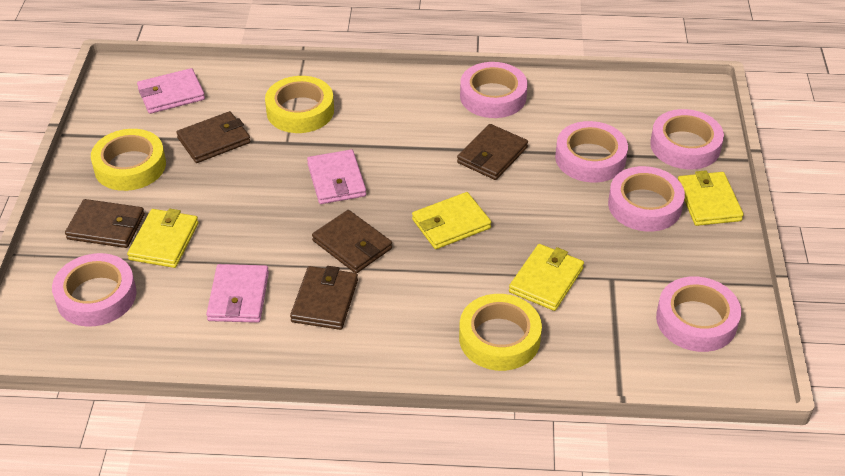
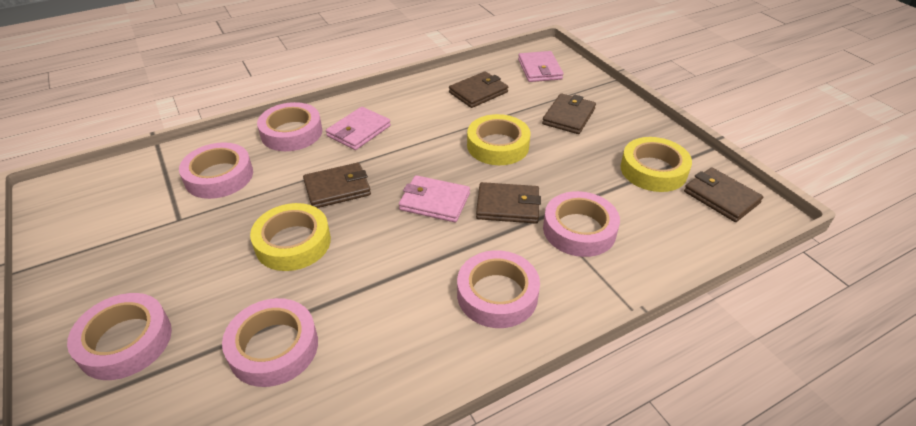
yellow wallet: [127,208,198,268] [412,192,491,249] [509,244,584,311] [678,170,744,226] = 4 -> none = 0

